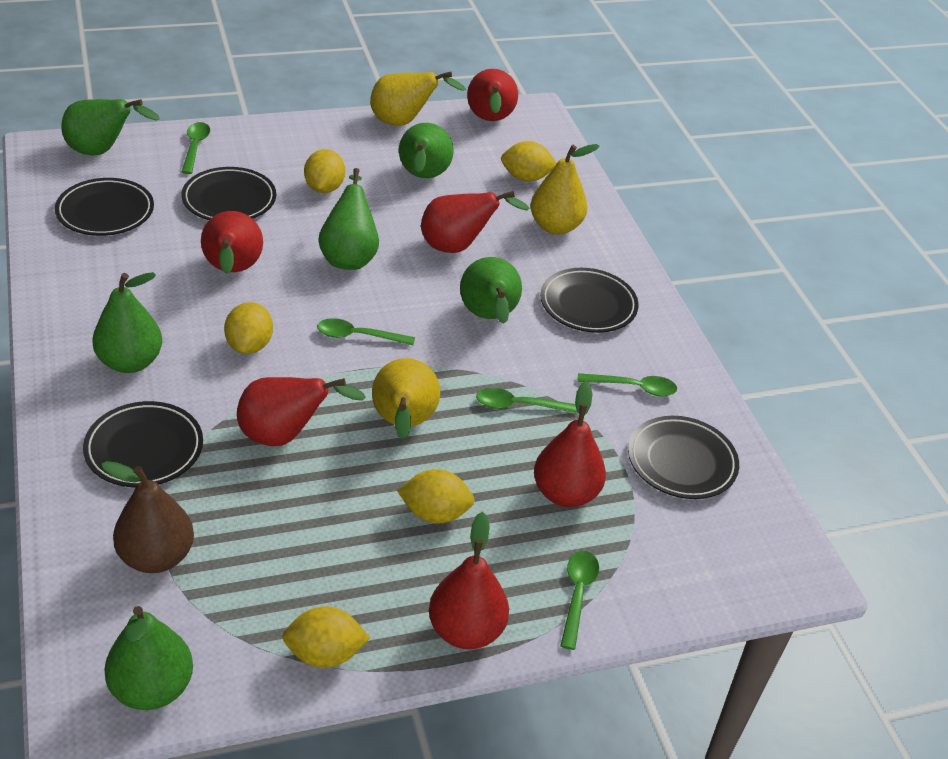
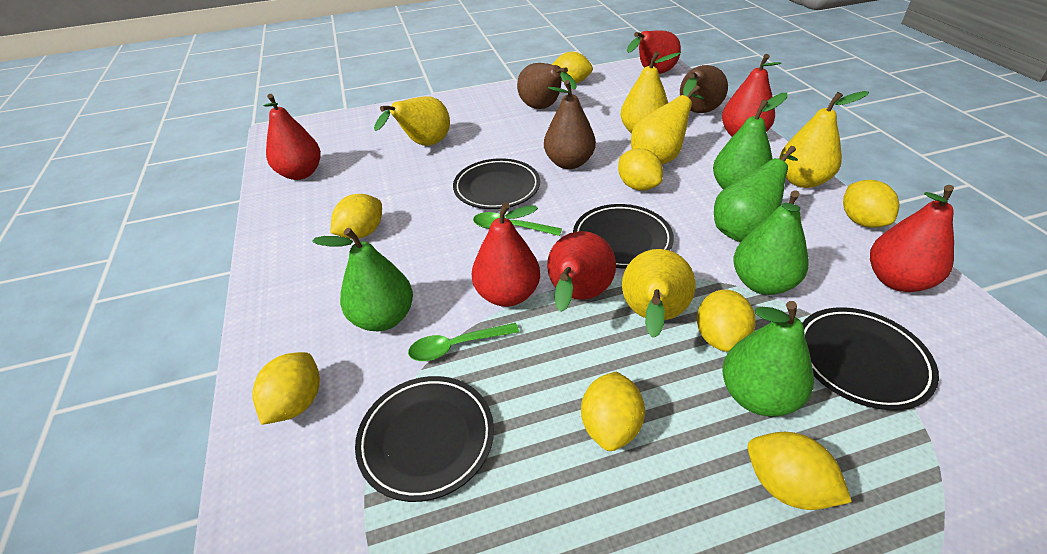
black plate: [55,178,154,236] [83,401,203,487] [181,167,276,220] [540,268,639,333] [628,416,739,499] = 5 -> [355,376,494,502] [453,158,540,209] [573,204,674,269] [802,307,939,410] = 4
brown pear: [101,461,194,573] = 1 -> [517,63,577,109] [544,80,596,169] [680,65,728,113] = 3
green pear: [61,99,160,155] [92,272,162,373] [104,606,193,710] [318,168,379,270] [399,123,454,178] [460,257,522,324] = 6 -> [312,228,413,331] [713,93,788,190] [714,146,798,242] [722,301,814,417] [733,190,809,295] = 5
green spoon: [182,122,210,174] [317,318,415,345] [476,388,577,413] [560,551,599,650] [577,373,677,396] = 5 -> [408,323,519,361] [473,212,562,236] = 2
yellow lemon: [224,302,273,354] [282,606,370,668] [304,149,345,193] [397,469,475,524] [501,141,557,182] = 5 -> [252,352,320,425] [331,194,382,239] [551,52,593,83] [581,372,645,451] [618,148,663,191] [697,290,756,352] [748,432,852,510] [843,180,899,228] = 8
yellow pear: [370,72,466,126] [372,358,440,439] [531,144,599,235] = 3 -> [374,96,450,146] [620,51,680,134] [622,249,696,338] [631,85,705,165] [779,91,869,188] = 5

